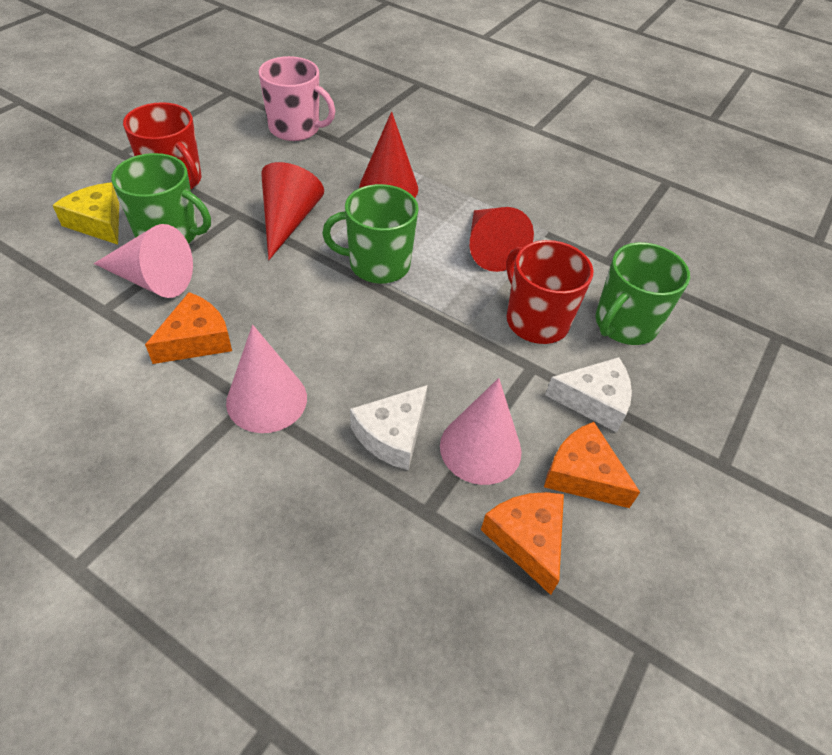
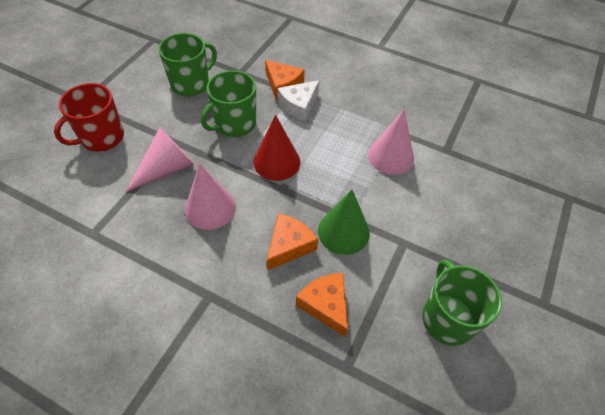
green cone: none = 0 -> [318,189,370,255] = 1
pink mug: [259,56,335,141] = 1 -> none = 0
red cone: [261,162,324,260] [359,111,418,198] [470,207,534,272] = 3 -> [253,115,300,181] = 1
red mug: [123,102,201,189] [506,240,593,344] = 2 -> [54,83,124,152] = 1
white cheese: [350,385,427,470] [545,357,632,432] = 2 -> [278,80,319,122] = 1
yellow cheese: [53,182,119,245] = 1 -> none = 0

